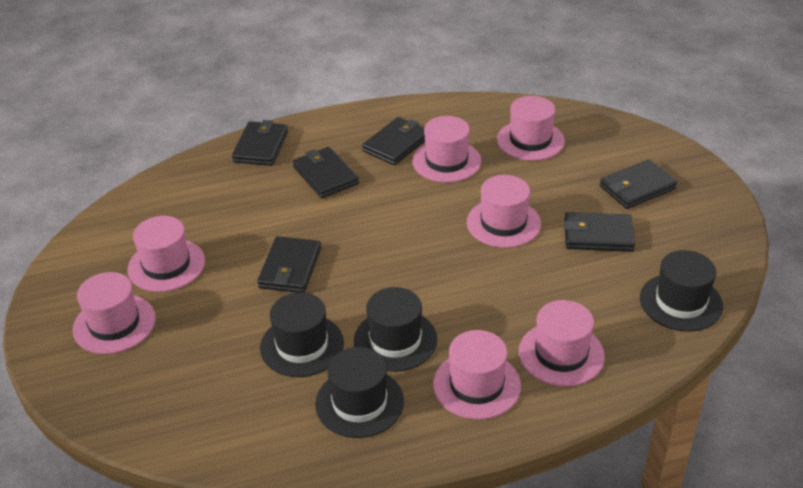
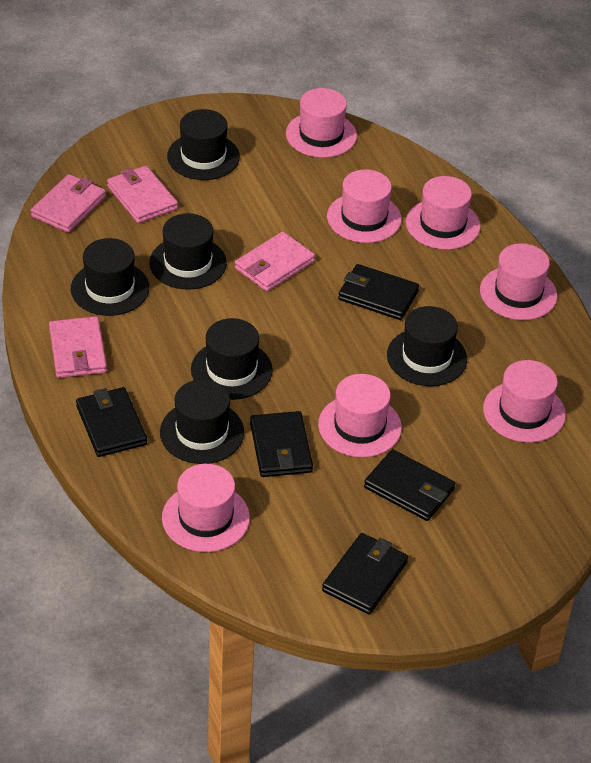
black hat: [260,292,344,377] [315,347,404,438] [354,287,437,372] [640,250,723,332] = 4 -> [71,238,149,316] [149,213,227,290] [160,379,244,464] [167,109,240,180] [191,318,273,400] [387,306,467,386] = 6
black wallet: [232,120,288,166] [257,236,321,293] [293,147,359,198] [362,117,425,165] [564,212,635,252] [600,160,677,209] = 6 -> [76,387,147,457] [250,411,313,477] [322,533,408,614] [338,264,419,320] [364,449,455,521] = 5
pink wallet: none = 0 -> [31,174,106,233] [49,316,107,378] [107,166,178,223] [235,232,315,292] = 4

